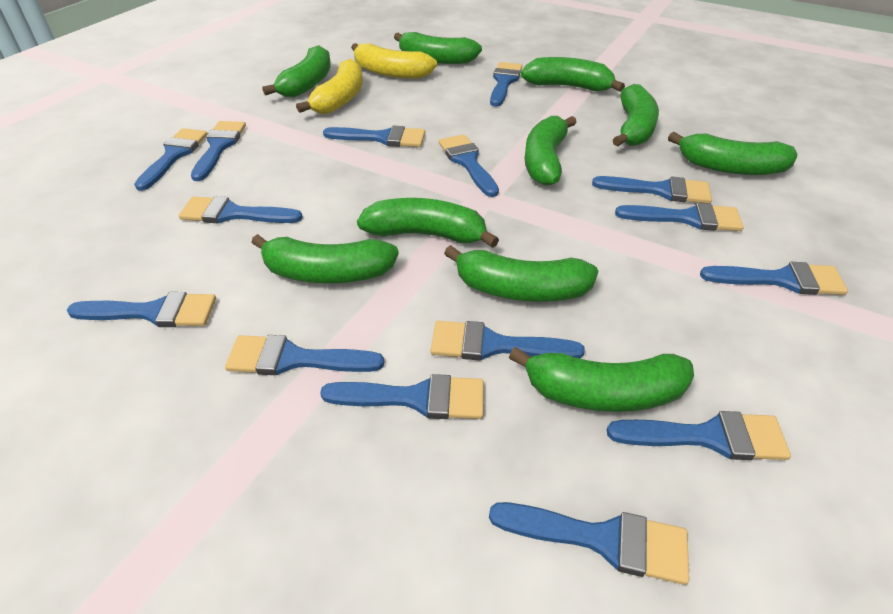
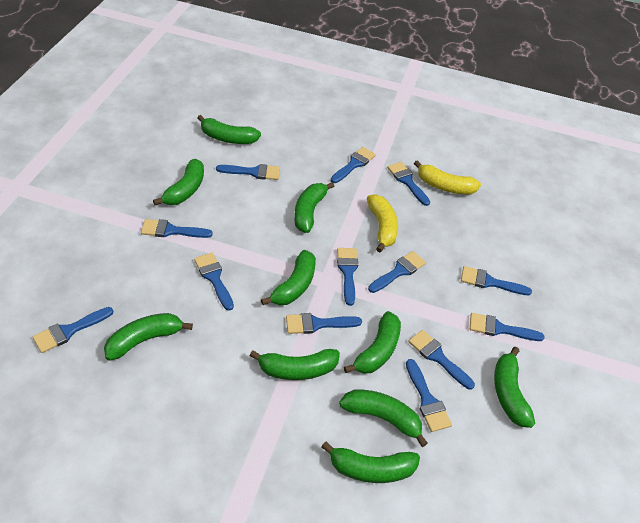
blue brush: [67,292,216,327] [134,128,208,191] [179,196,303,223] [191,121,246,181] [225,335,384,375] [320,374,484,419] [323,126,425,147] [431,321,585,361] [439,134,499,197] [489,502,689,585] [490,62,522,107] [592,176,712,204] [607,411,791,460] [615,203,744,231] [700,262,848,295] = 15 -> [33,307,113,353] [141,219,213,238] [194,253,234,311] [216,164,280,180] [286,313,362,334] [331,147,376,183] [337,248,358,306] [368,251,426,293] [387,162,430,206] [406,359,452,432] [408,330,475,390] [461,266,532,295] [470,313,545,341] = 13

